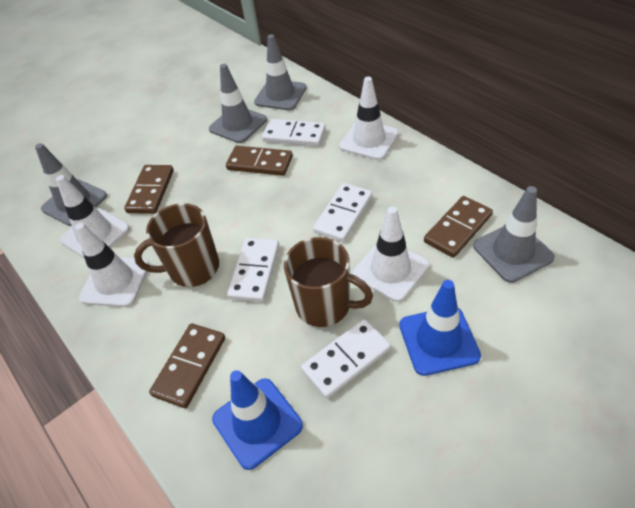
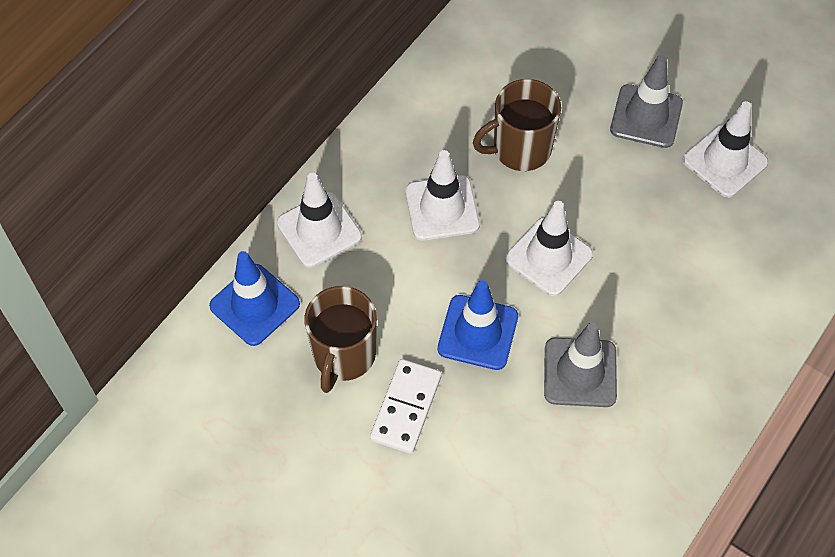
brown domino: [124,165,174,214] [149,323,225,408] [226,146,293,176] [424,196,493,258] = 4 -> none = 0
grey traffic cone: [35,143,107,226] [209,64,267,143] [254,34,306,110] [473,186,555,283] = 4 -> [544,322,617,407] [610,55,683,148] = 2
white domino: [227,237,279,302] [262,119,326,146] [301,319,391,399] [313,183,372,242] = 4 -> [370,359,442,454] = 1

